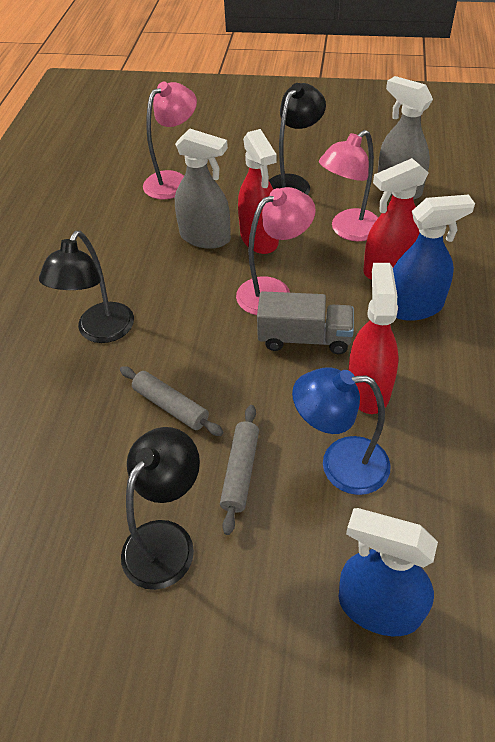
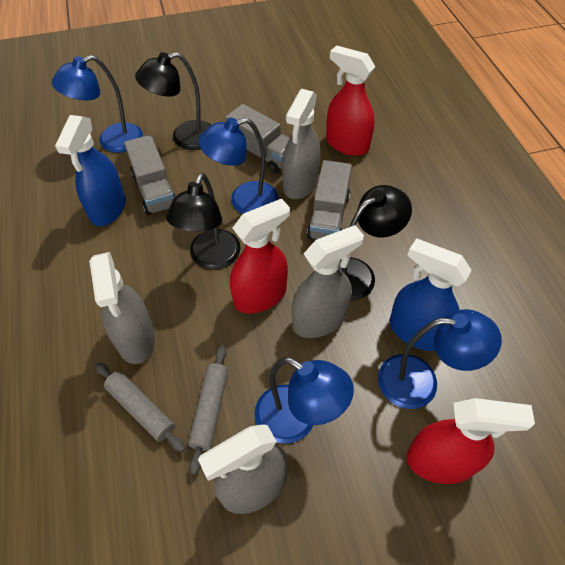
blue lamp: [292,367,391,495] = 1 -> [52,55,143,153] [198,118,278,214] [255,357,354,444] [378,309,502,409] = 4
grey spray bottle: [175,129,231,249] [378,76,433,200] = 2 -> [89,252,155,364] [198,424,289,514] [282,89,320,199] [292,225,364,338] = 4
grey truck: [257,291,354,354] = 1 -> [124,135,176,215] [225,104,289,174] [307,160,352,239] = 3
pink lamp: [143,82,197,200] [236,187,316,315] [319,130,378,241] = 3 -> none = 0

